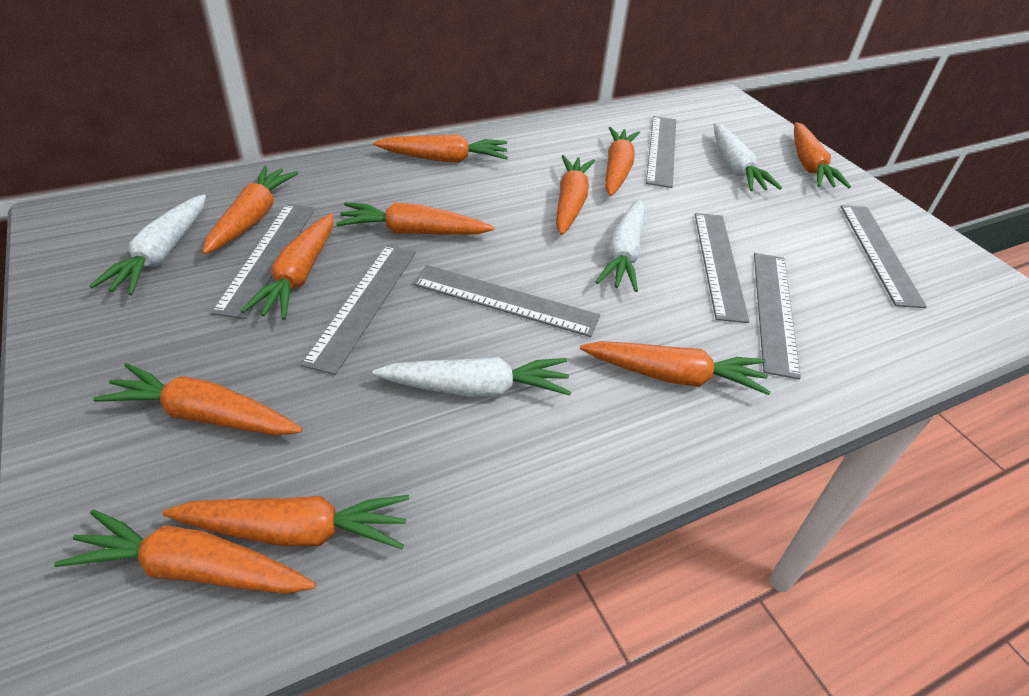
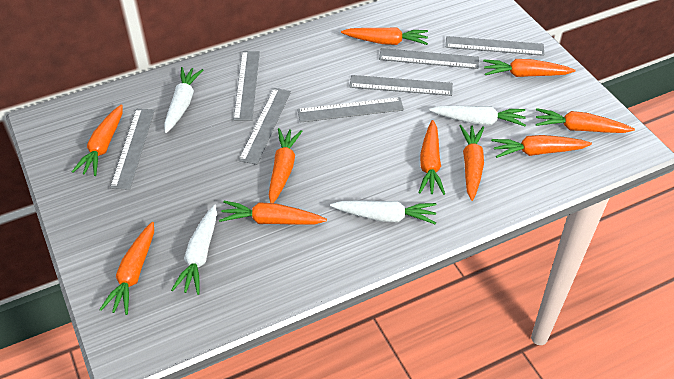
orange carrot: [54,510,316,594] [93,363,302,436] [162,495,409,549] [202,166,299,254] [241,213,333,320] [336,202,494,235] [373,135,508,162] [556,155,595,235] [580,341,771,395] [605,127,640,196] [794,122,851,188] = 11 -> [72,104,123,176] [99,222,154,315] [219,201,327,225] [269,128,302,203] [341,27,428,45] [418,120,445,195] [460,125,484,201] [483,59,576,77] [491,135,592,158] [536,108,635,133] = 10

